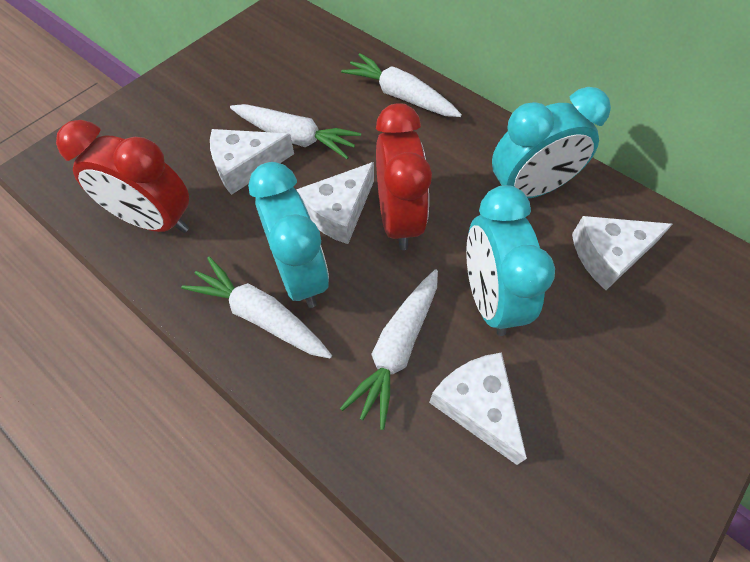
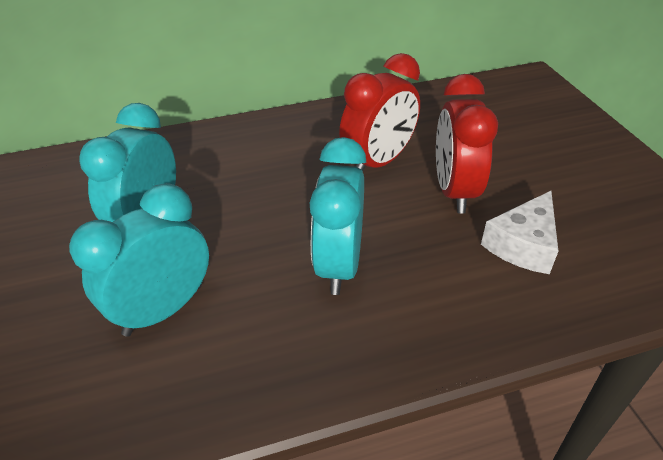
white carrot: [181,257,332,358] [230,104,361,159] [340,269,438,430] [341,53,462,117] = 4 -> none = 0
white cheese: [210,129,294,195] [296,162,374,244] [429,352,527,465] [572,216,673,290] = 4 -> [481,191,558,274] = 1

